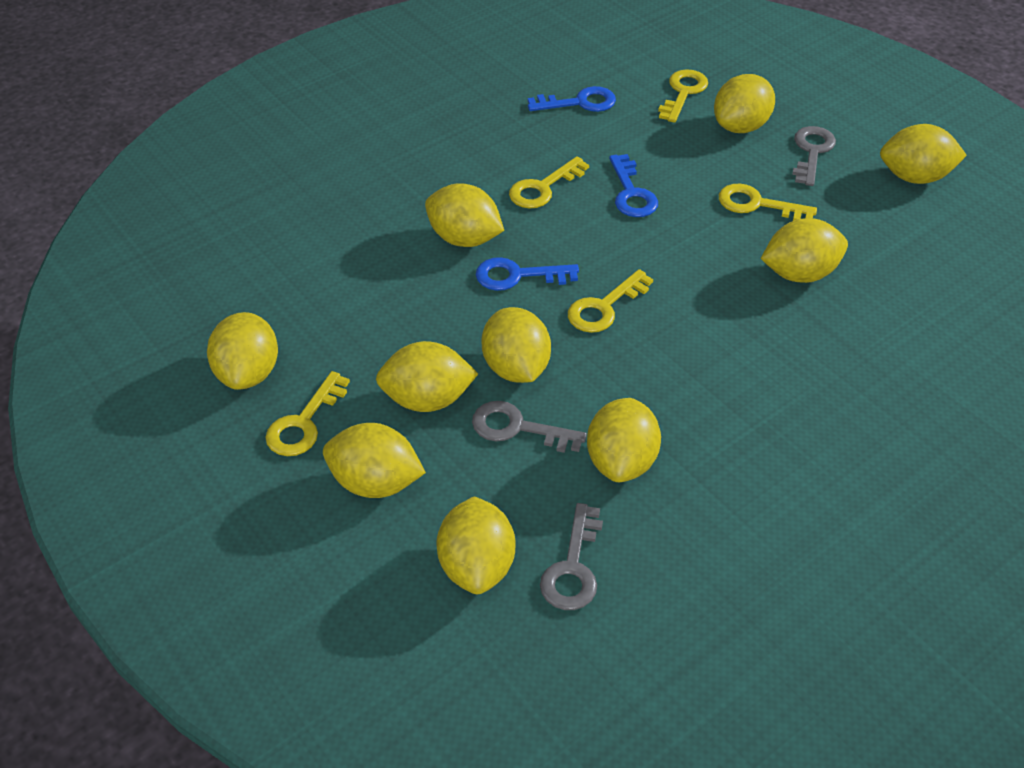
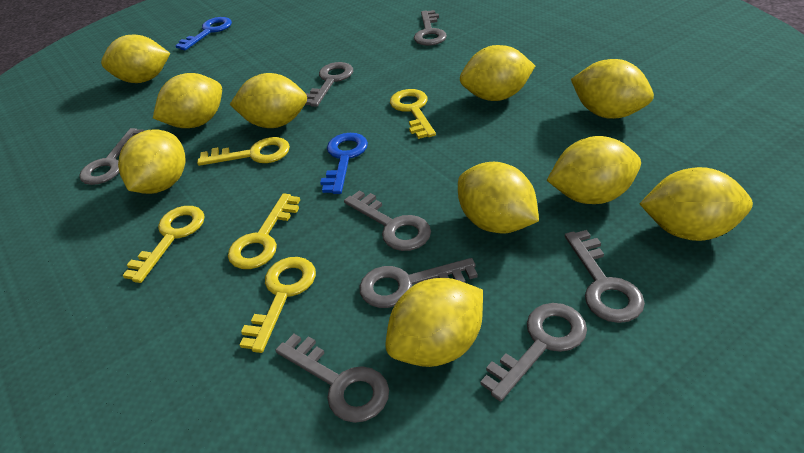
blue key: [476,257,579,291] [528,86,616,112] [609,154,658,217] = 3 -> [175,17,232,50] [320,133,368,194] = 2
grey key: [472,401,587,453] [540,503,603,610] [792,126,836,186] = 3 -> [79,128,144,185] [275,334,389,423] [305,62,353,107] [344,191,431,251] [359,258,477,308] [414,10,447,46] [480,303,587,402] [565,230,645,323] = 8

